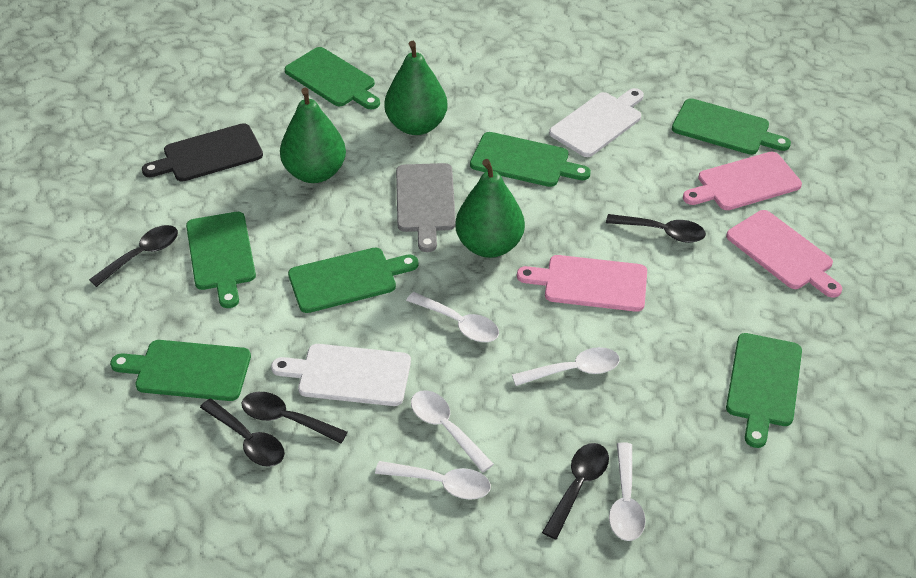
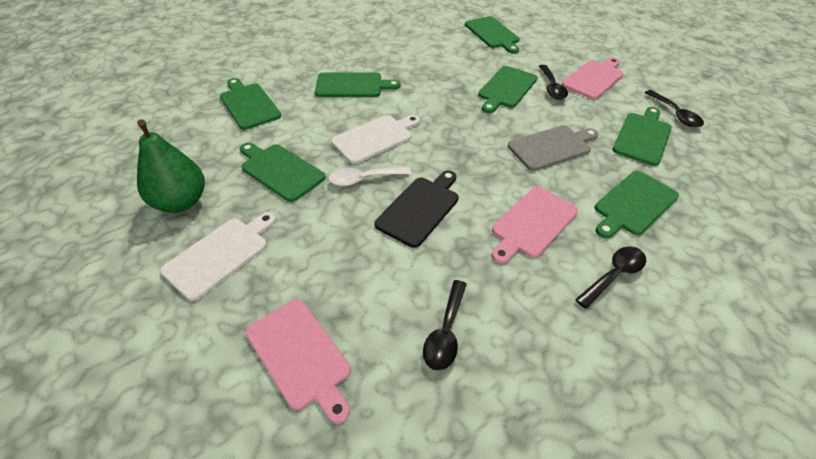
black spoon: [89,225,178,287] [200,399,285,467] [242,392,348,443] [542,443,609,539] [606,214,706,243] = 5 -> [423,280,467,371] [539,65,568,100] [575,246,646,309] [645,90,704,127] = 4
green pear: [280,88,346,183] [384,41,448,135] [455,159,525,258] = 3 -> [137,119,205,213] = 1
white spoon: [375,461,491,500] [406,292,499,342] [411,390,494,473] [512,347,620,386] [609,442,646,541] = 5 -> [329,167,411,186] = 1

